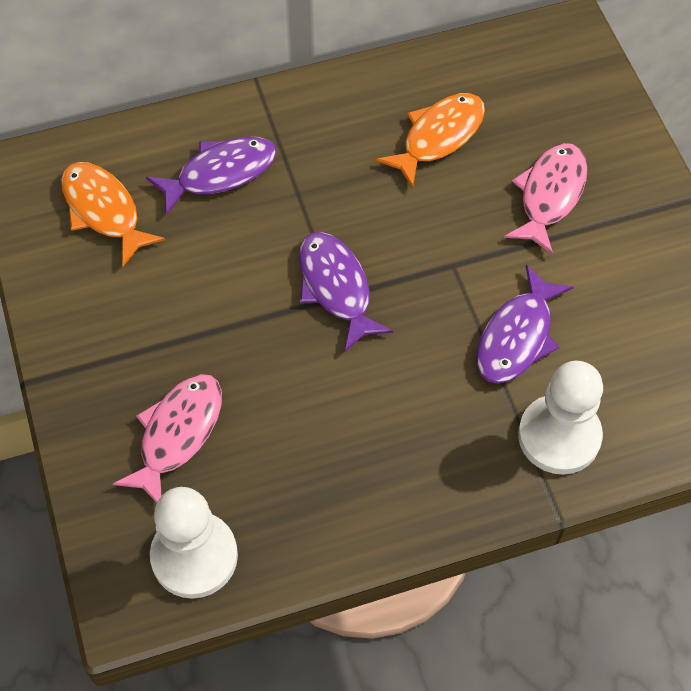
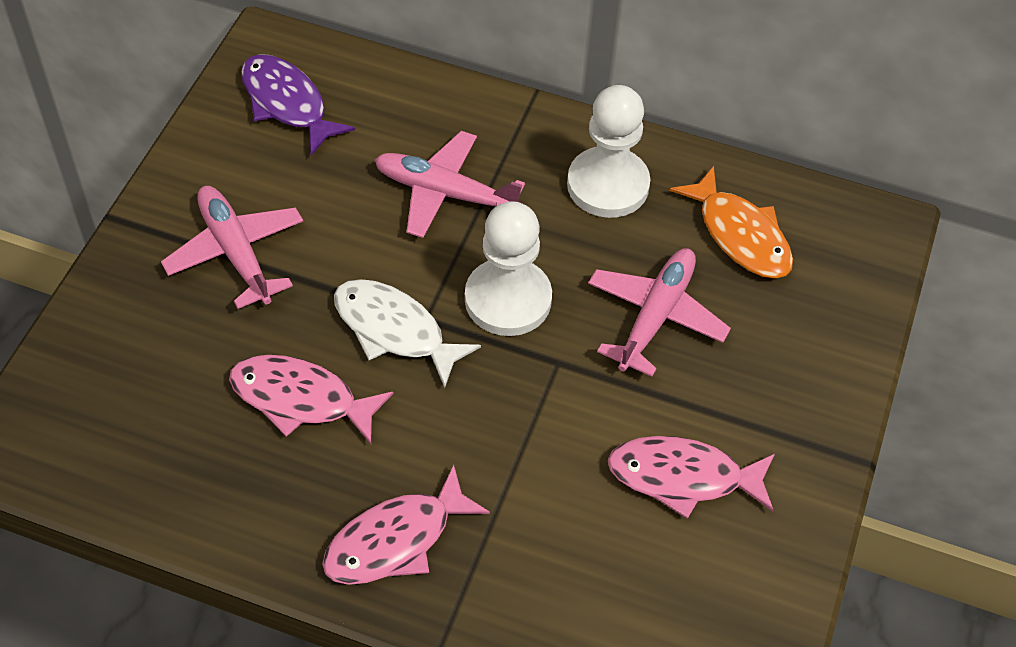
orange fish: [61,162,165,267] [376,93,485,188] = 2 -> [670,166,793,278] = 1
pink fish: [113,374,222,503] [504,143,587,255] = 2 -> [229,355,394,444] [322,465,490,585] [608,436,775,519] = 3
pink plane: none = 0 -> [161,186,303,309] [375,131,525,238] [588,248,731,377] = 3
purple fish: [146,137,277,216] [299,232,393,353] [477,265,574,384] = 3 -> [241,54,355,156] = 1
white fish: none = 0 -> [334,279,481,388] = 1

